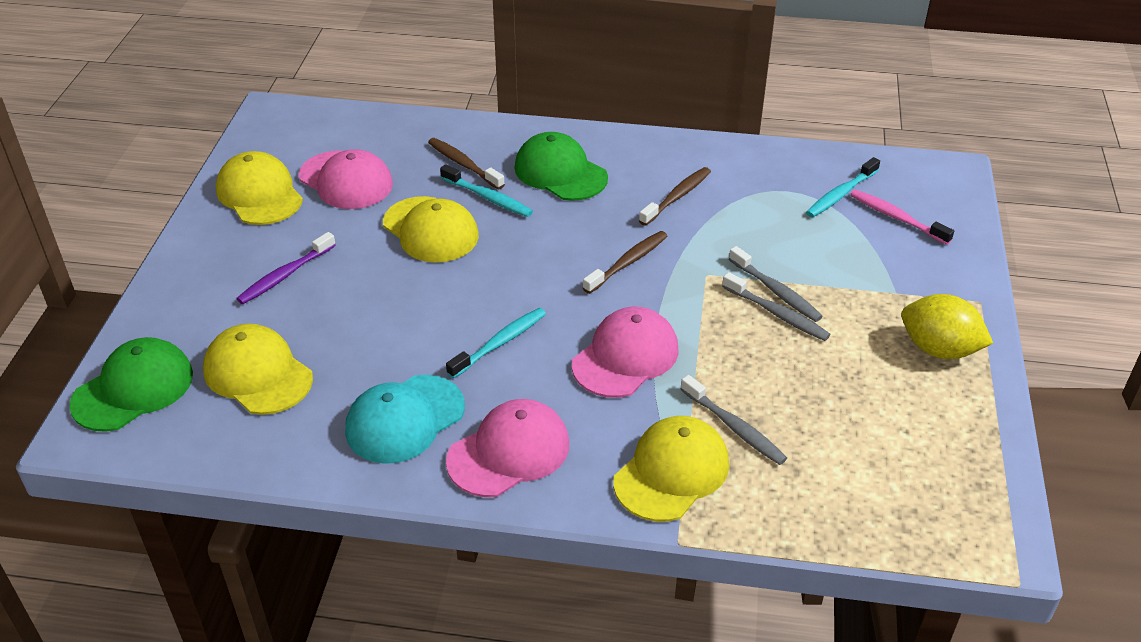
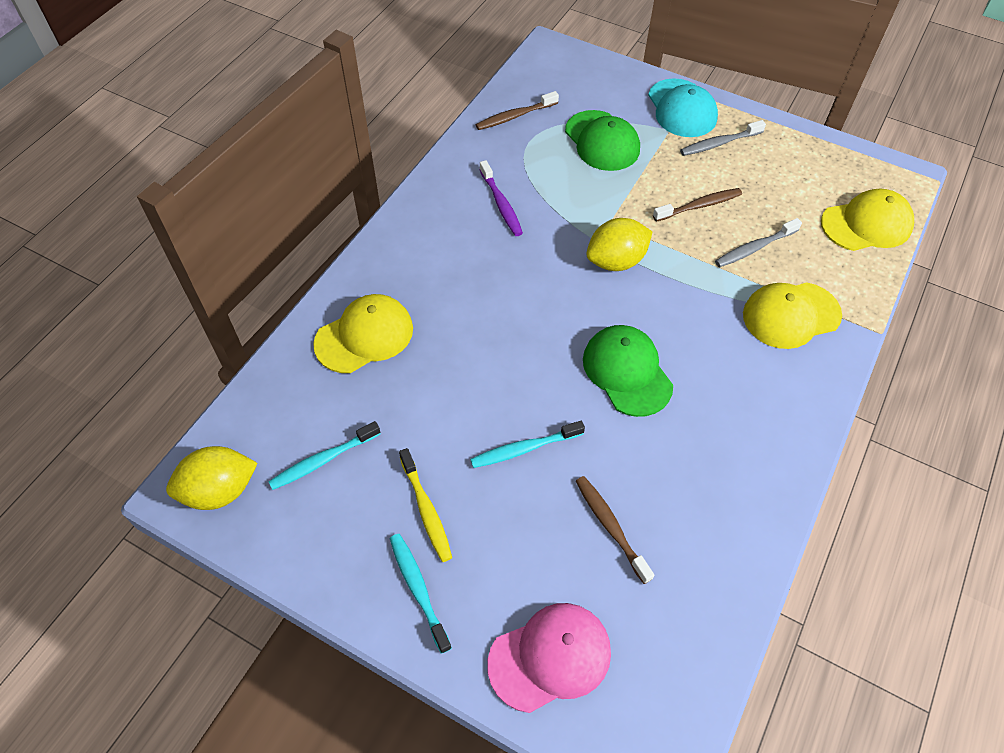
grey toothbrush: [681,375,787,465] [722,272,831,341] [729,246,823,322] = 3 -> [680,120,766,156] [715,218,802,267] = 2
pink cap: [299,149,393,209] [446,399,569,497] [572,307,679,398] = 3 -> [487,603,611,713] = 1
pink toothbrush: [850,189,954,245] = 1 -> none = 0
yellow cap: [203,324,313,415] [216,151,303,225] [383,196,479,263] [613,416,729,522] = 4 -> [313,294,413,373] [743,282,842,349] [821,189,914,251] = 3
yellow lemon: [901,294,993,359] = 1 -> [166,446,258,510] [586,218,652,271] = 2
yellow toothbrush: none = 0 -> [399,448,452,562] = 1

